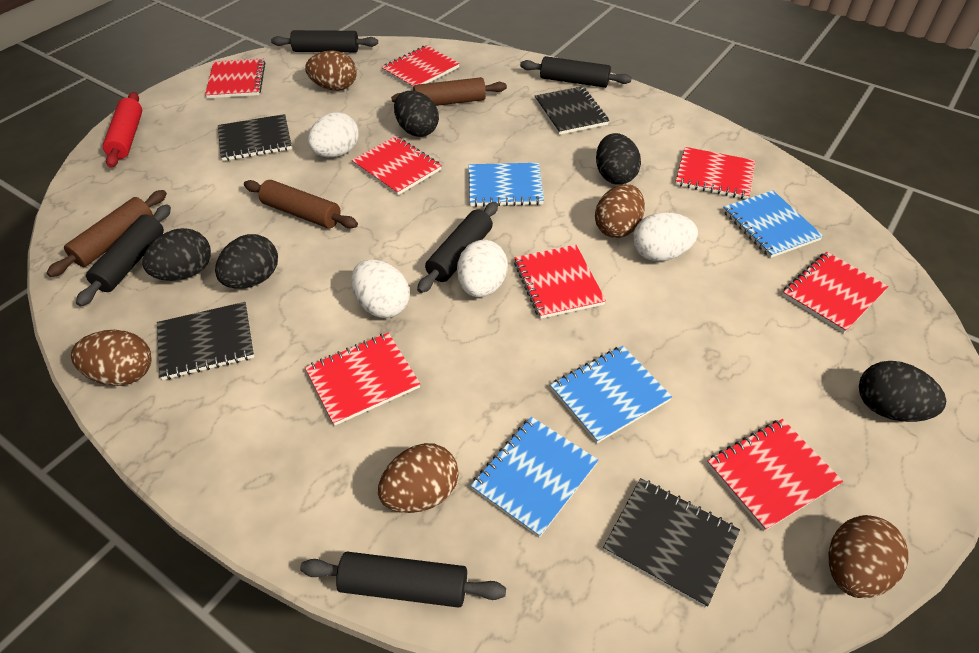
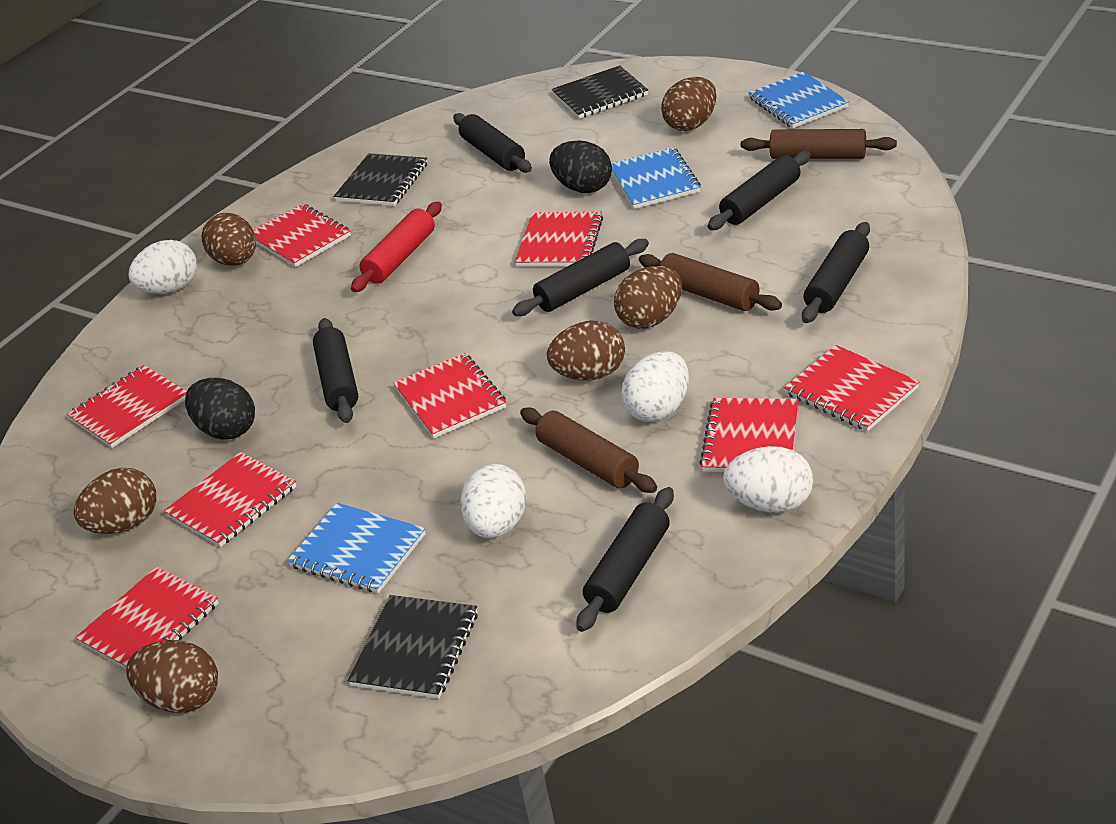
black egg: [142,228,211,281] [215,234,278,289] [394,91,439,137] [596,133,641,184] [859,361,946,422] = 5 -> [185,378,255,440] [549,140,612,193] = 2
black notebook: [157,302,254,380] [218,114,292,161] [535,86,609,135] [603,478,740,608] = 4 -> [334,153,428,206] [348,595,478,699] [552,65,648,119] = 3
black rolling pin: [76,204,171,306] [271,30,378,52] [300,552,506,608] [417,202,498,293] [520,56,632,88] = 5 -> [313,318,358,423] [453,113,532,173] [512,239,649,316] [577,487,674,632] [708,151,811,230] [802,222,870,323] = 6
blue notebook: [468,163,544,207] [470,417,598,538] [550,346,672,443] [723,190,823,258] = 4 -> [287,503,426,593] [611,147,701,209] [749,71,849,128] = 3
brown egg: [71,330,152,386] [305,50,357,91] [378,443,459,513] [595,184,645,238] [828,515,909,598] = 5 -> [74,468,156,534] [126,640,218,713] [202,213,256,266] [547,321,625,380] [614,266,682,329] [661,77,717,131] = 6

